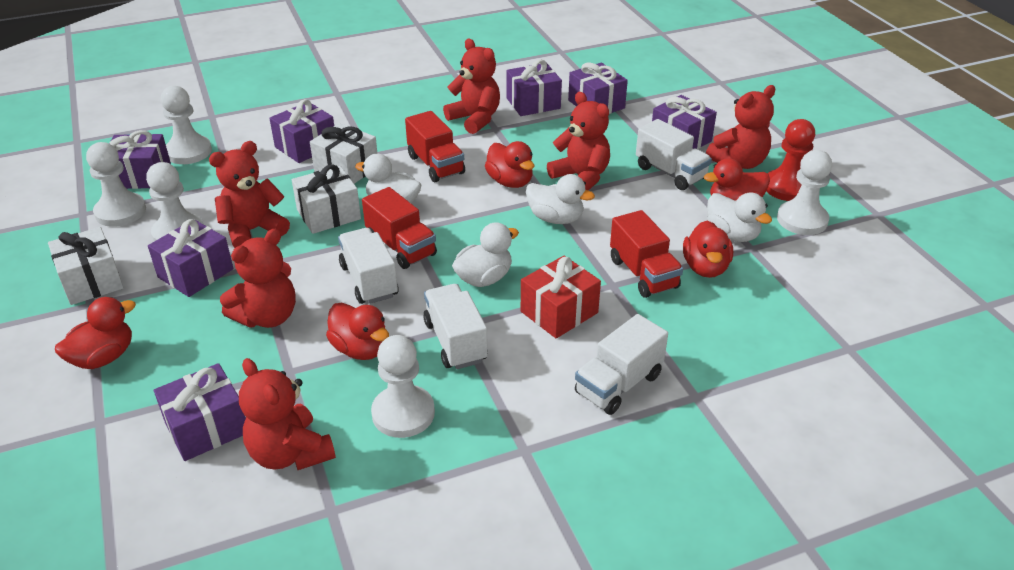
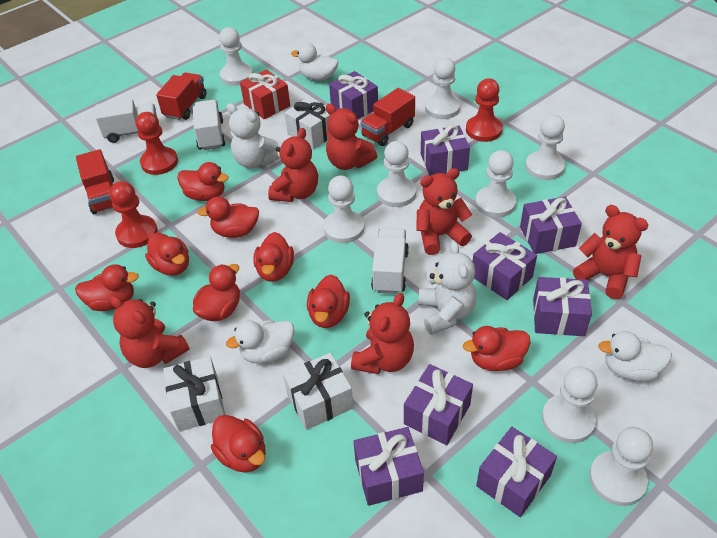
purple gift: [109,130,171,189] [148,219,233,297] [154,363,246,461] [269,99,334,163] [506,60,562,116] [568,63,628,114] [652,95,717,149] = 7 -> [329,71,378,119] [353,427,424,506] [404,364,473,445] [421,125,470,176] [473,232,537,300] [476,427,557,517] [520,197,582,254] [533,277,592,336] = 8
red duck: [55,297,136,369] [326,303,389,360] [485,141,534,188] [683,221,733,278] [704,158,770,201] = 5 -> [75,264,139,311] [145,232,189,276] [177,162,229,201] [193,264,240,321] [197,197,259,238] [211,415,266,473] [253,232,294,282] [307,274,350,328] [463,326,531,371] = 9
red pawn: [766,119,815,201] = 1 -> [109,181,158,248] [136,112,178,175] [466,78,503,142] = 3
white duck: [355,154,422,203] [452,222,519,287] [526,174,595,224] [707,192,772,242] = 4 -> [226,320,294,364] [291,43,338,81] [598,331,672,381] = 3
white pawn: [86,142,146,227] [146,162,204,241] [161,86,212,164] [371,335,435,438] [777,150,832,235] = 5 -> [219,27,253,86] [323,176,364,243] [377,141,416,207] [425,58,460,119] [475,150,516,218] [525,114,565,180] [542,366,598,443] [589,427,653,506] = 8
white teddy bear: none = 0 -> [227,103,280,168] [419,241,476,335] = 2
white truck: [338,228,399,304] [424,284,488,369] [575,314,668,415] [636,119,712,190] = 4 -> [95,99,157,143] [193,100,226,150] [371,228,409,294] = 3

